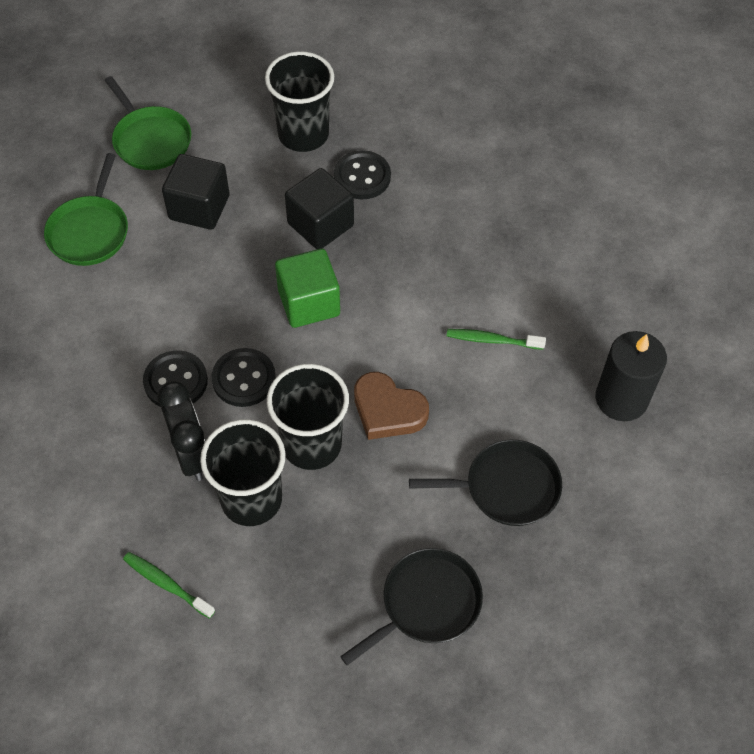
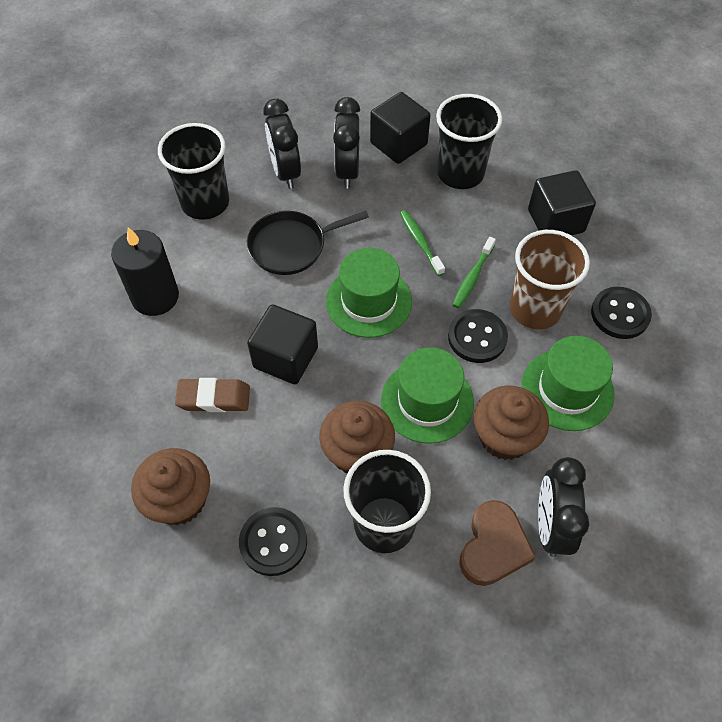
black clock: [157,381,205,481] = 1 -> [263,99,301,189] [333,97,360,188] [538,457,589,557] = 3
black cube: [162,154,230,230] [285,168,354,249] = 2 -> [247,305,318,384] [370,92,430,164] [528,170,596,235] = 3
black pan: [340,548,483,665] [409,439,562,526] = 2 -> [247,211,369,275] = 1
brown cup: none = 0 -> [510,230,590,329] = 1
brown cupcake: none = 0 -> [131,448,210,526] [319,401,395,473] [474,385,549,460] = 3
brown eraser: none = 0 -> [175,378,250,412] = 1
green cube: [275,249,340,328] = 1 -> none = 0
green hat: none = 0 -> [326,248,412,338] [381,347,474,444] [522,336,615,431] = 3
green pan: [44,153,128,266] [105,76,191,170] = 2 -> none = 0

